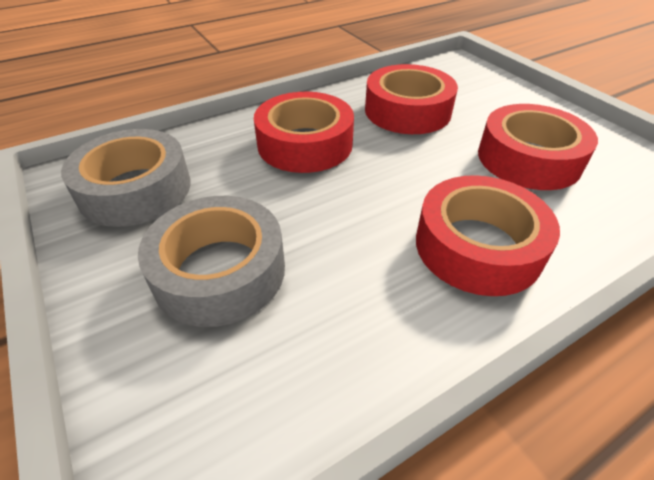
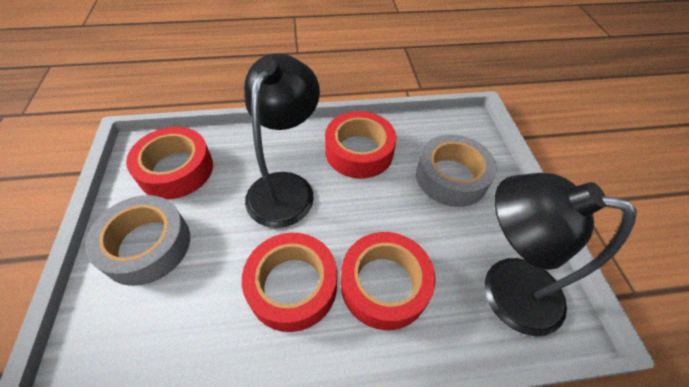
black lamp: none = 0 -> [244,53,320,228] [485,173,637,336] = 2

